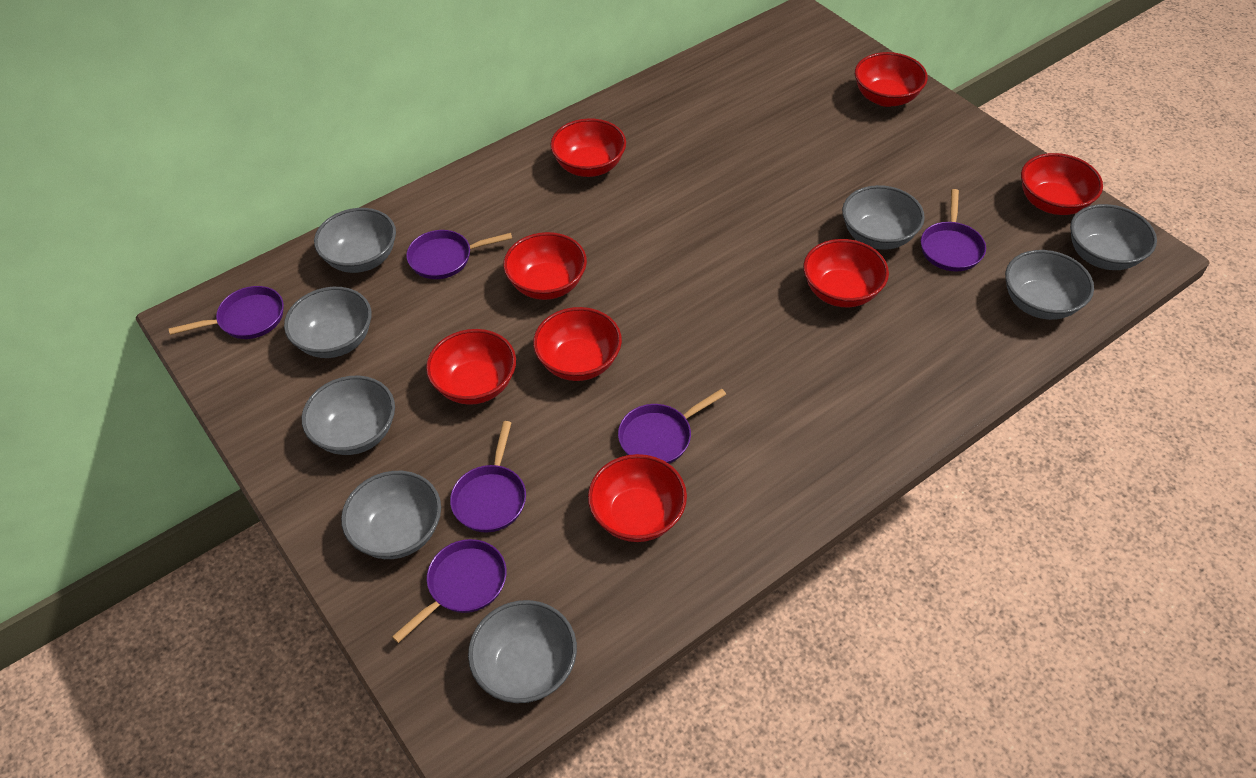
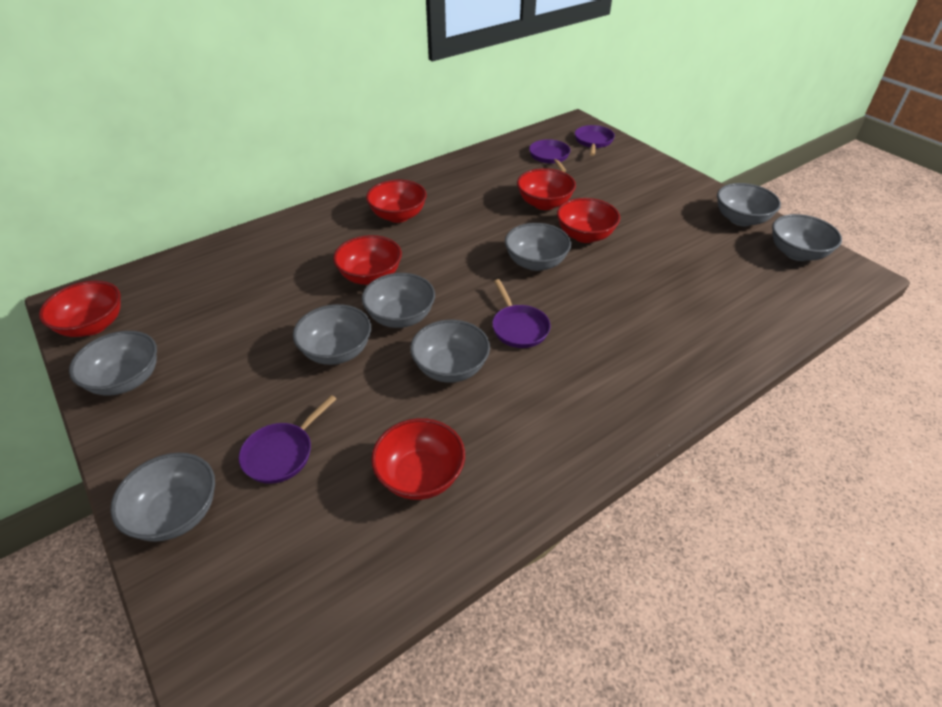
purple pan: [169,286,284,339] [392,539,507,643] [406,230,512,279] [450,421,526,533] [618,389,726,464] [921,189,986,272] = 6 -> [239,395,336,484] [492,279,551,348] [529,139,570,172] [575,125,615,156] = 4
red bowl: [426,329,516,405] [503,232,587,300] [533,307,622,381] [550,118,626,177] [588,454,687,542] [803,239,889,308] [855,52,928,107] [1021,153,1103,215] = 8 -> [39,281,121,337] [333,235,402,285] [366,180,427,223] [371,418,465,500] [517,168,576,210] [557,198,620,243] = 6

